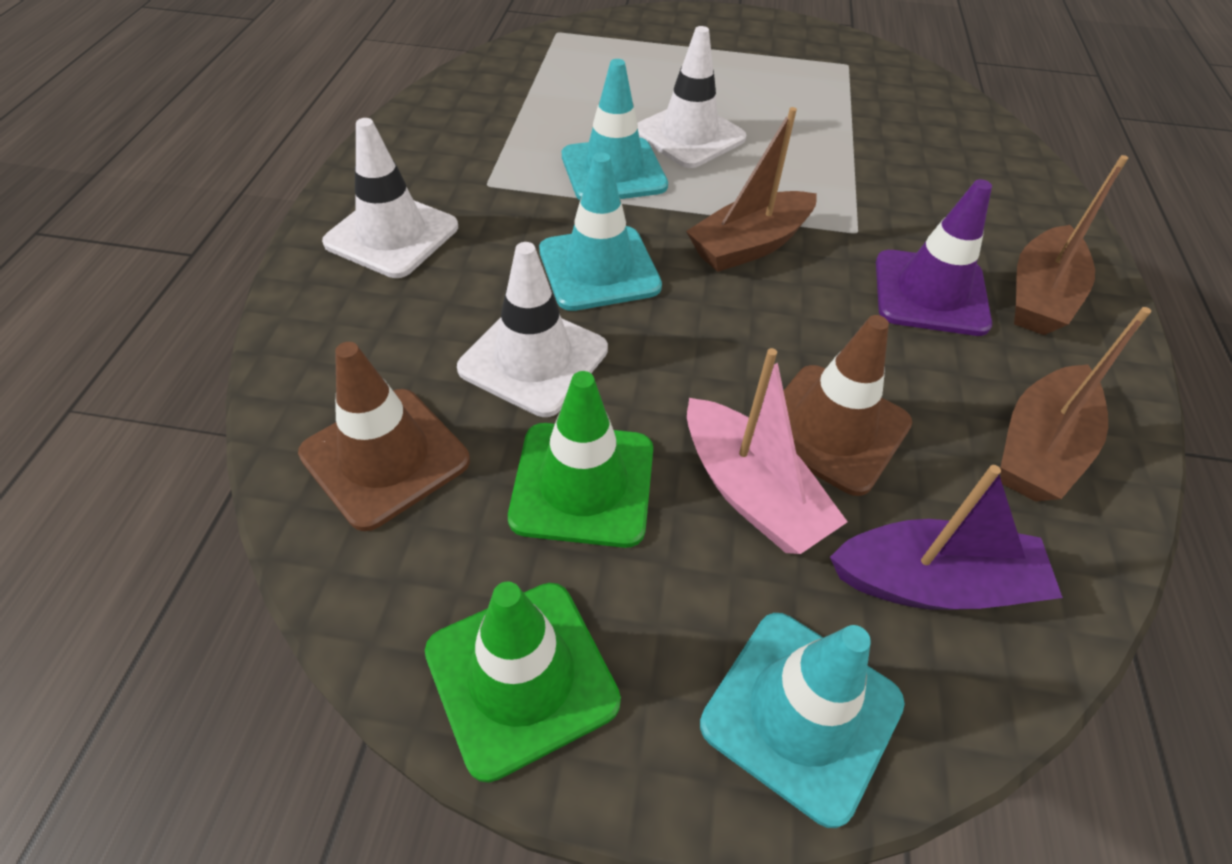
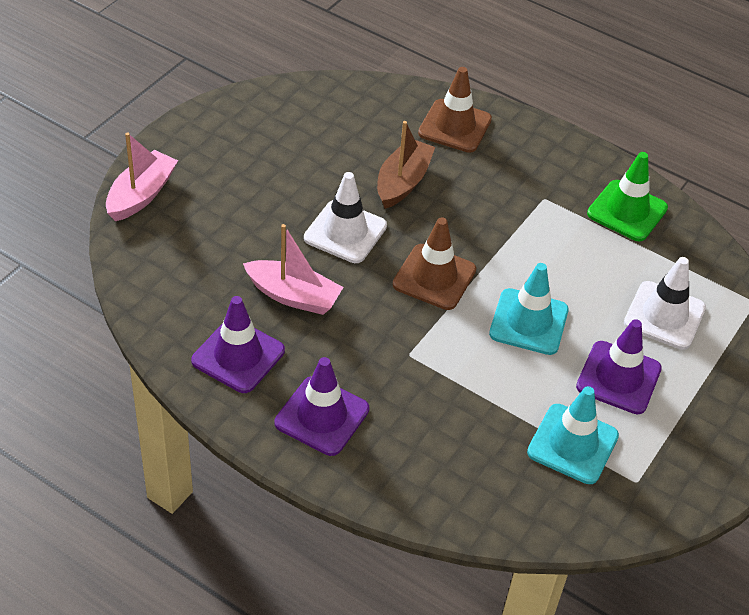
brown boat: [686,107,817,272] [1000,307,1151,502] [1014,155,1128,335] = 3 -> [377,121,435,209] = 1
green traffic cone: [425,581,621,783] [508,371,653,548] = 2 -> [587,152,668,241] = 1
pink boat: [687,348,848,554] = 1 -> [106,132,178,221] [243,224,344,315] = 2
purple boat: [830,465,1063,610] = 1 -> none = 0
purple traffic cone: [876,179,992,336] = 1 -> [191,296,285,393] [274,357,369,456] [576,319,662,414] = 3
turquoise traffic cone: [539,152,662,311] [562,59,668,200] [700,613,905,828] = 3 -> [489,263,569,355] [527,386,619,484] = 2
white traffic cone: [322,118,458,278] [457,242,608,417] [637,26,747,168] = 3 -> [304,172,387,263] [624,257,706,350] = 2

